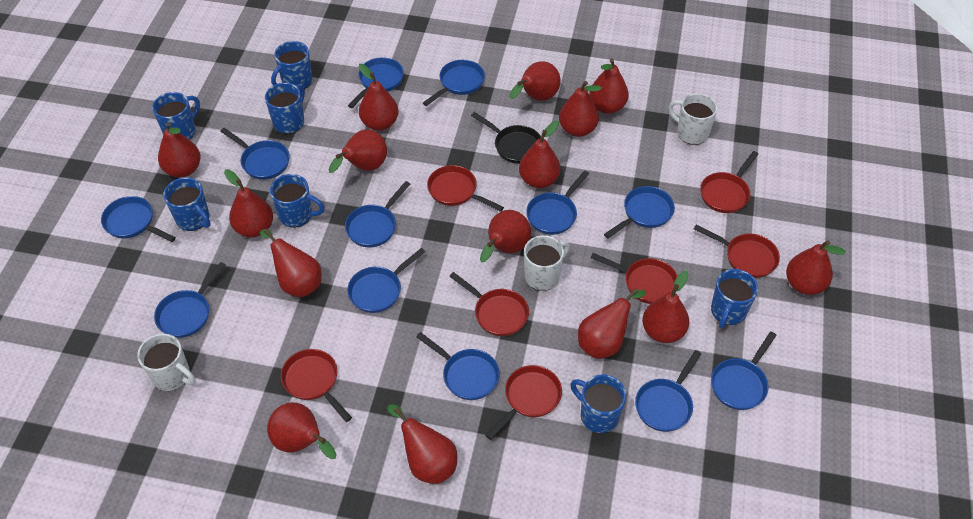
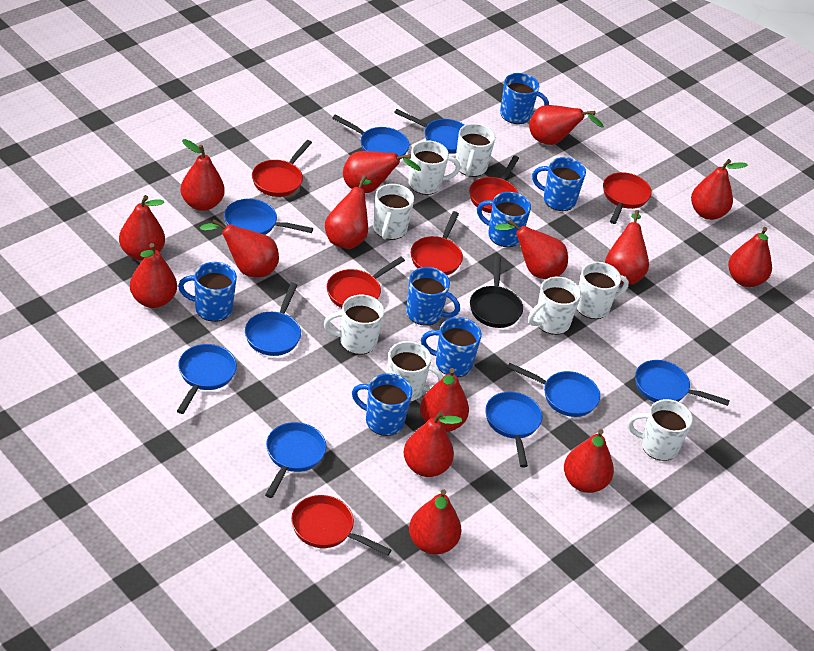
blue pan: [101,196,176,242] [154,262,225,338] [220,128,289,180] [345,181,410,247] [347,248,425,313] [348,57,404,108] [416,332,500,400] [423,60,485,106] [526,170,589,235] [604,186,675,238] [635,350,701,432] [711,331,777,410] = 12 -> [177,344,237,414] [224,199,313,235] [245,283,301,356] [265,422,326,498] [332,115,409,156] [394,109,465,154] [485,391,543,467] [507,363,600,417] [635,360,730,406] = 9
red pan: [281,349,352,422] [427,165,504,212] [449,272,529,336] [485,365,562,440] [591,253,677,304] [694,224,780,278] [700,151,758,213] = 7 -> [252,140,312,197] [291,495,391,556] [327,256,405,308] [411,211,463,275] [469,155,519,213] [603,172,652,224] = 6
white mug: [137,333,196,391] [524,235,569,291] [668,93,718,145] = 3 -> [324,294,384,355] [373,184,414,240] [387,341,444,402] [408,140,460,195] [456,123,495,177] [528,276,581,335] [577,262,629,319] [628,399,692,461] = 8

